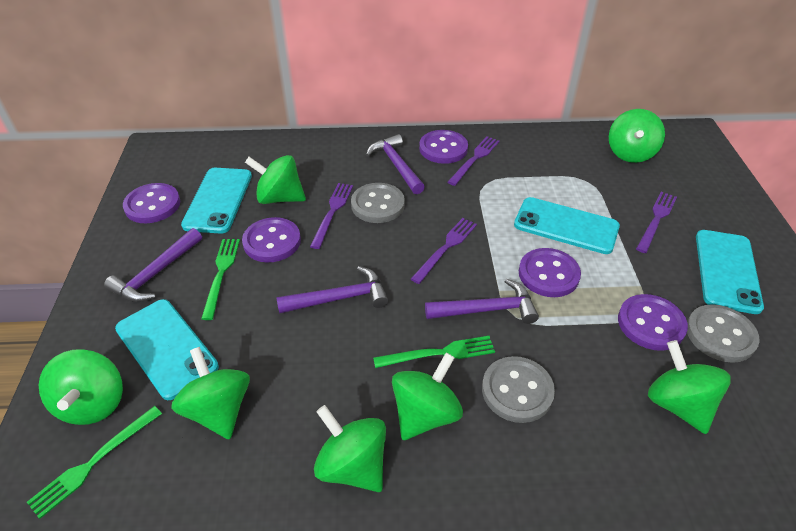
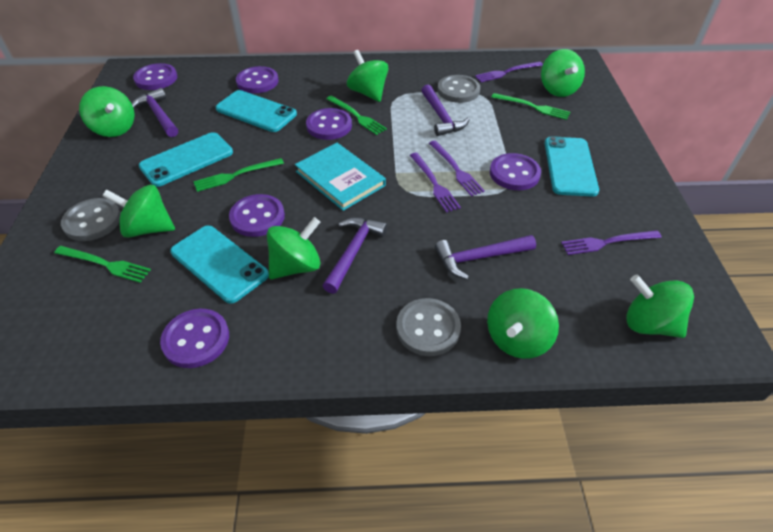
green fork: [27,406,162,519] [201,239,240,320] [373,336,495,368] = 3 -> [54,246,151,283] [193,158,284,192] [326,95,387,135] [491,93,570,120] = 4
purple button: [123,183,180,223] [242,217,301,262] [419,130,468,164] [519,248,581,297] [618,294,688,351] = 5 -> [133,63,177,90] [160,309,229,368] [229,194,285,237] [236,66,278,93] [306,108,352,140] [490,153,541,190] = 6
turquoise book: none = 0 -> [295,143,386,211] = 1

